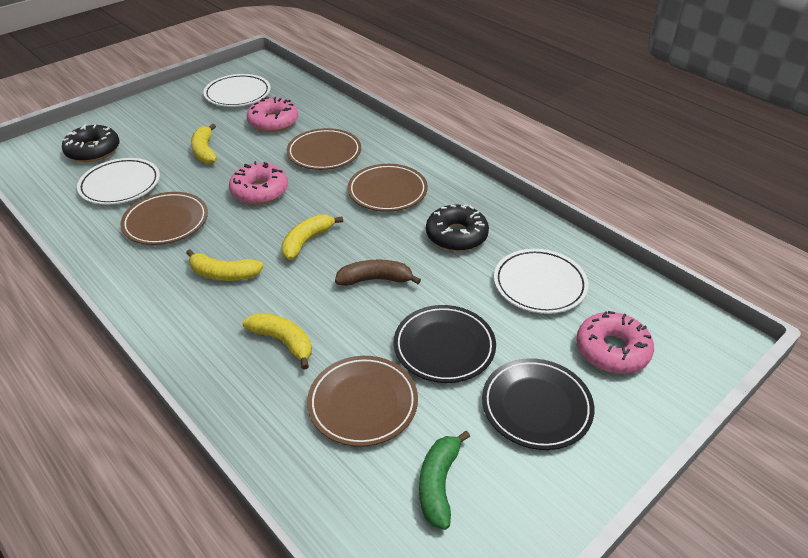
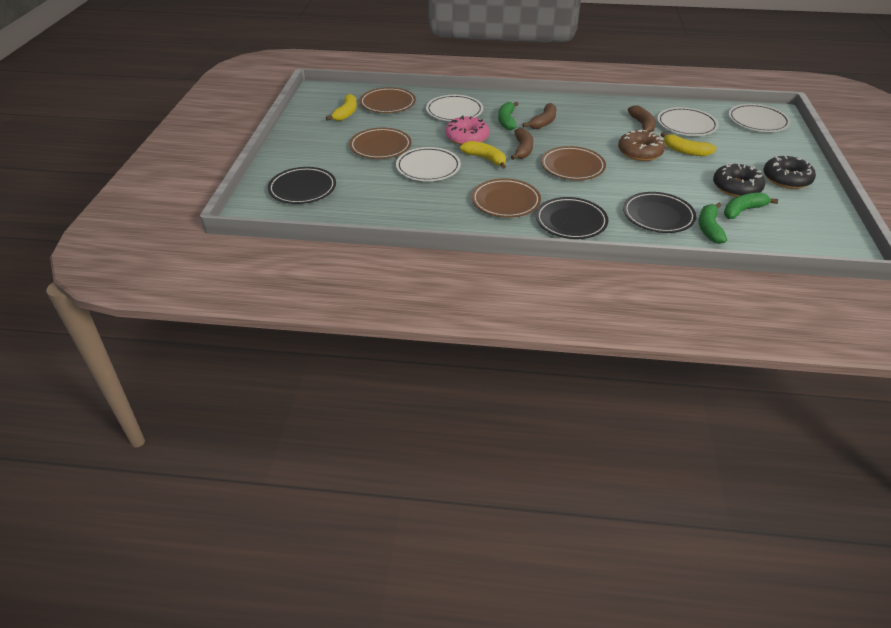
black plate: [394,305,496,383] [482,358,594,450] = 2 -> [268,167,336,204] [536,197,608,239] [623,192,696,233] = 3
brown banana: [335,260,421,286] = 1 -> [511,128,533,160] [523,103,556,129] [628,105,656,132] = 3
brown donut: none = 0 -> [618,129,665,161] = 1
green banana: [419,431,470,530] = 1 -> [498,102,518,130] [699,203,727,244] [724,192,778,219] = 3
pink donut: [229,161,288,205] [247,97,298,132] [576,311,654,374] = 3 -> [445,115,489,145] = 1
white plate: [77,158,160,205] [203,74,271,107] [494,249,588,314] = 3 -> [396,147,461,181] [426,95,483,121] [657,107,718,136] [729,104,790,132] = 4
yellow banana: [186,249,264,281] [191,124,217,164] [242,313,312,370] [281,214,343,260] = 4 -> [326,94,357,121] [460,141,506,169] [661,132,717,156] = 3

